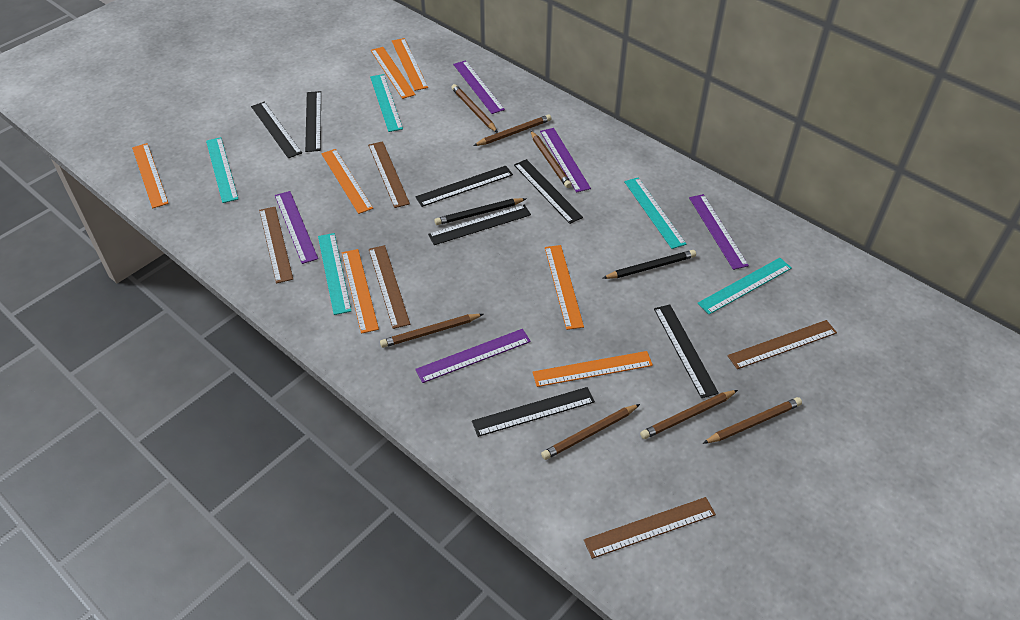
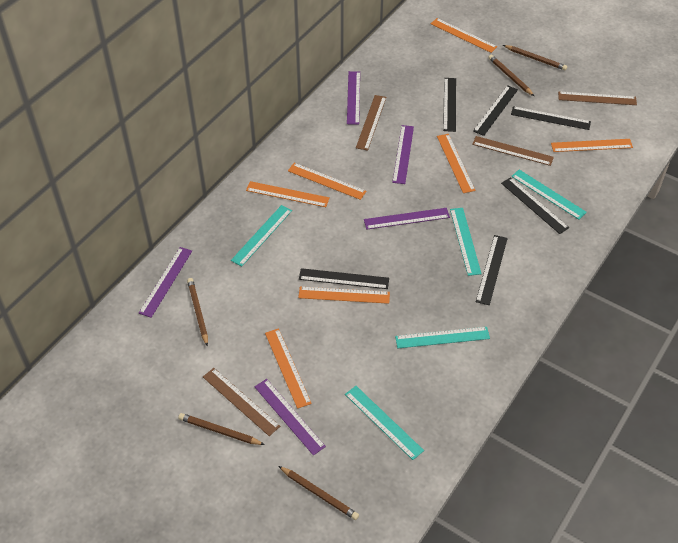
black pencil: [434,198,526,225] [602,250,696,279] = 2 -> none = 0
black ruler: [251,102,302,158] [305,91,321,152] [415,166,513,207] [428,205,531,245] [472,387,595,437] [514,159,583,224] [654,305,719,398] = 7 -> [299,268,389,289] [443,78,456,132] [473,85,518,136] [476,235,508,305] [501,177,569,234] [511,106,591,130] = 6
brown pencil: [380,314,483,348] [451,84,498,133] [473,114,552,146] [530,130,572,188] [541,404,640,460] [640,390,738,439] [703,397,802,444] = 7 -> [178,413,265,445] [187,278,208,347] [279,466,359,520] [488,55,534,96] [503,45,567,71] = 5
brown ruler: [259,207,293,284] [368,141,410,208] [369,245,410,329] [584,497,716,559] [728,320,837,369] = 5 -> [203,368,280,436] [356,95,386,151] [472,136,554,166] [558,91,637,105] = 4

